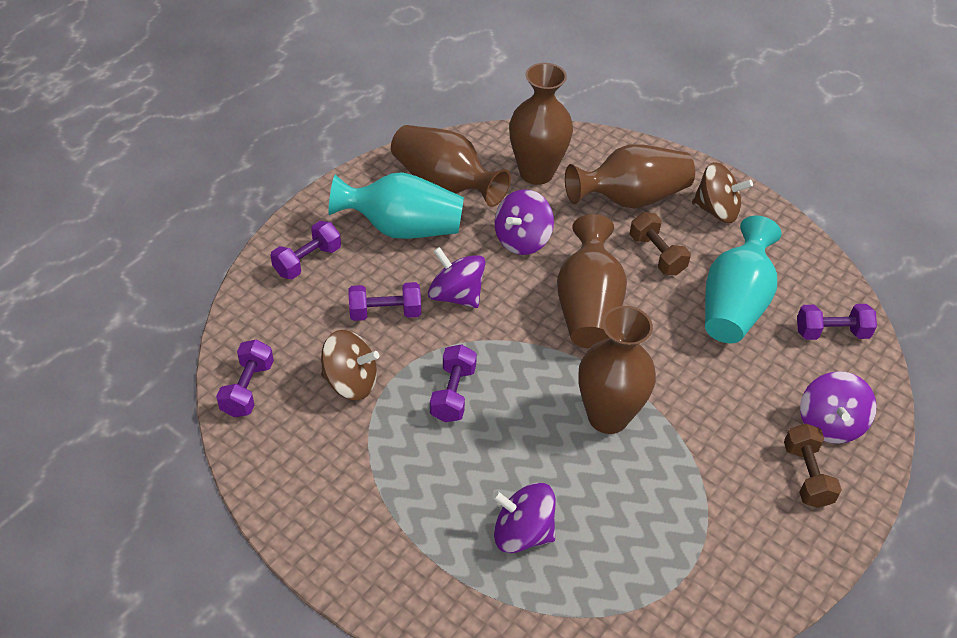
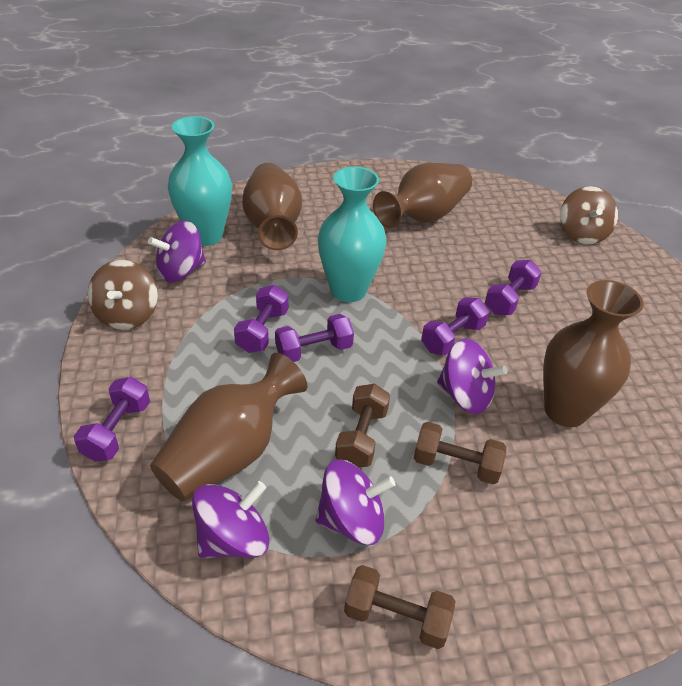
brown dumbbell: [630,212,691,275] [784,423,842,508] = 2 -> [335,384,390,467] [344,565,456,649] [414,422,506,485] = 3
brown vase: [391,125,511,207] [509,63,573,185] [557,214,627,348] [565,144,695,208] [578,306,656,434] = 5 -> [150,353,308,501] [242,163,302,250] [373,163,472,228] [543,280,644,427] = 4

